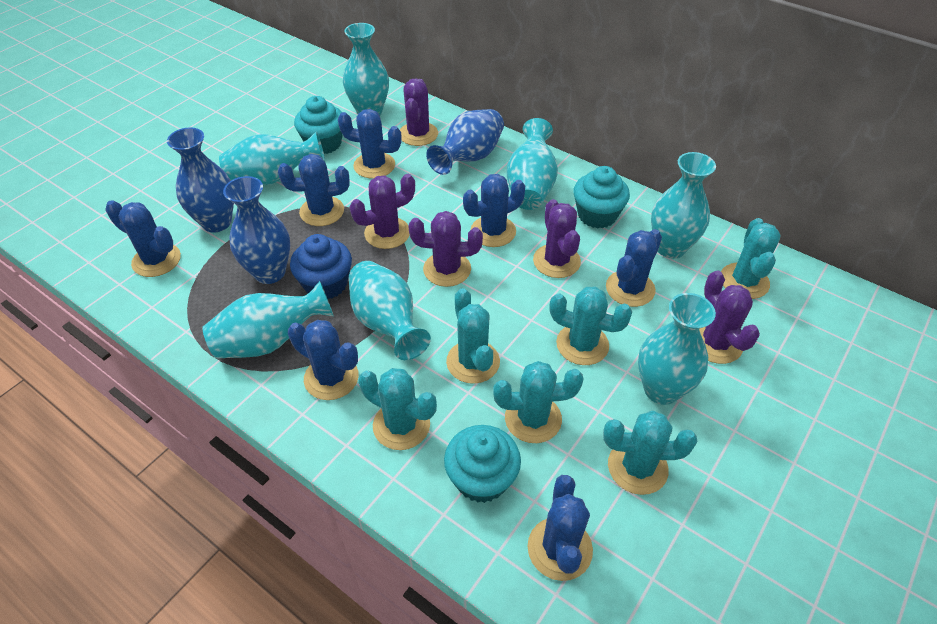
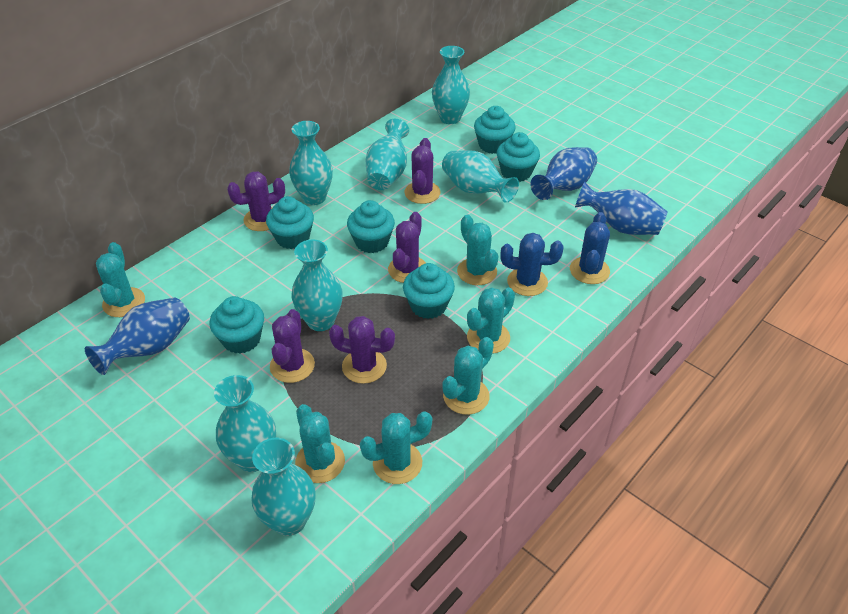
blue cactus: [105,200,181,277] [278,154,350,226] [288,320,359,400] [338,109,402,179] [463,174,525,247] [527,475,593,581] [606,229,662,307] = 7 -> [500,233,563,296] [570,212,610,284] = 2
blue cupcake: [290,234,352,299] = 1 -> none = 0
turquoise cupcake: [294,96,343,154] [444,425,521,503] [574,166,630,228] = 3 -> [210,296,264,354] [266,196,314,249] [347,200,395,253] [403,263,455,319] [474,106,516,154] [497,132,540,182] = 6

